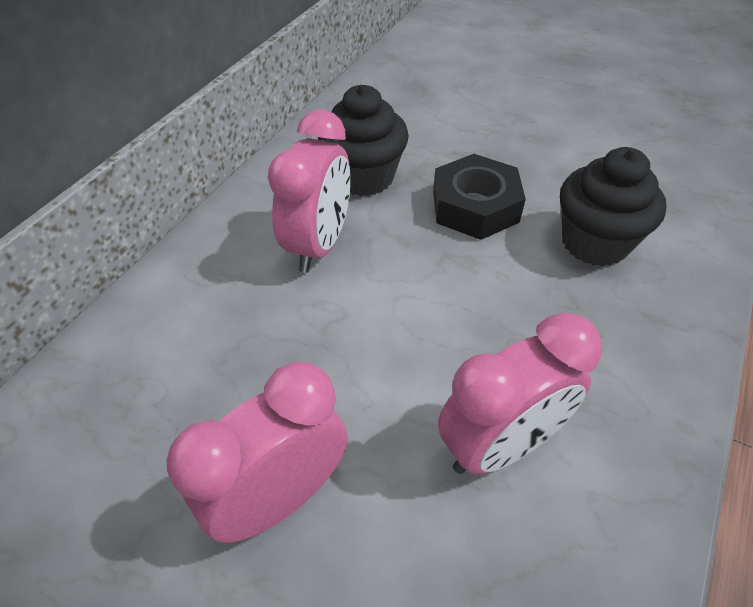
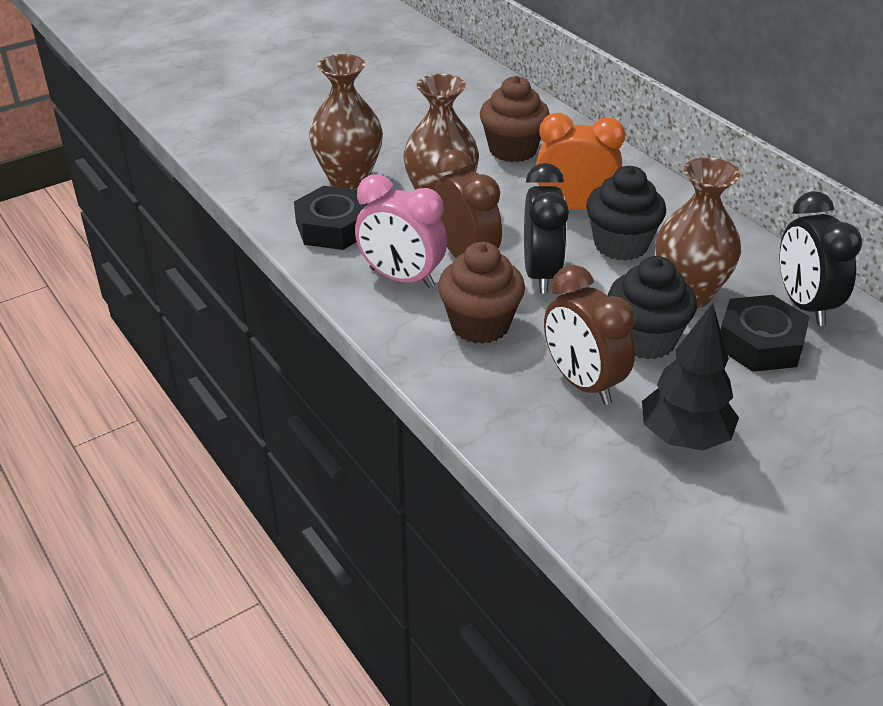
black clock: none = 0 -> [524,163,569,294] [779,191,862,326] = 2
black nut: [433,154,526,240] = 1 -> [294,186,367,250] [721,295,810,372] = 2
black tree: none = 0 -> [642,303,739,451] = 1
brown clock: none = 0 -> [434,150,502,258] [544,265,635,405] = 2
brown cupcake: none = 0 -> [438,242,525,344] [480,76,549,162] = 2
brown vase: none = 0 -> [309,54,383,189] [403,74,479,190] [655,157,741,308] = 3
orange clock: none = 0 -> [536,113,625,210] = 1
pink clock: [167,361,348,543] [268,110,351,273] [438,312,602,475] = 3 -> [355,174,447,288] = 1

